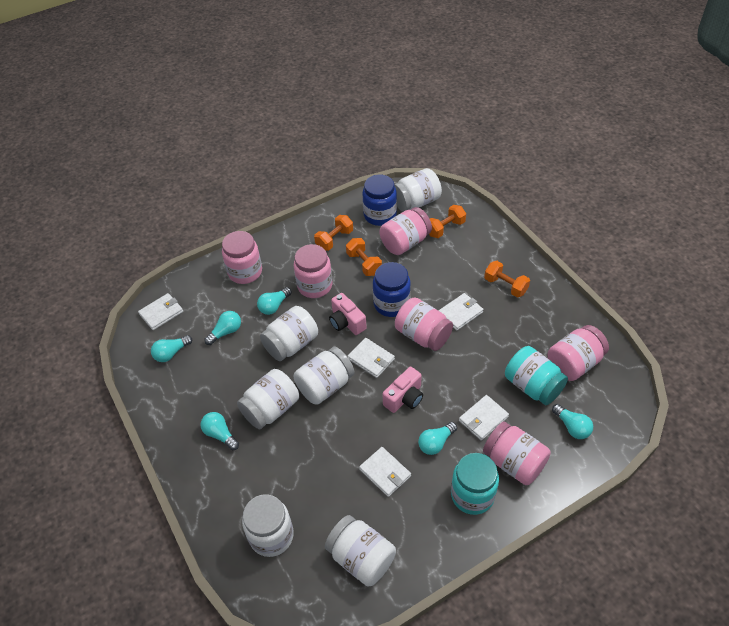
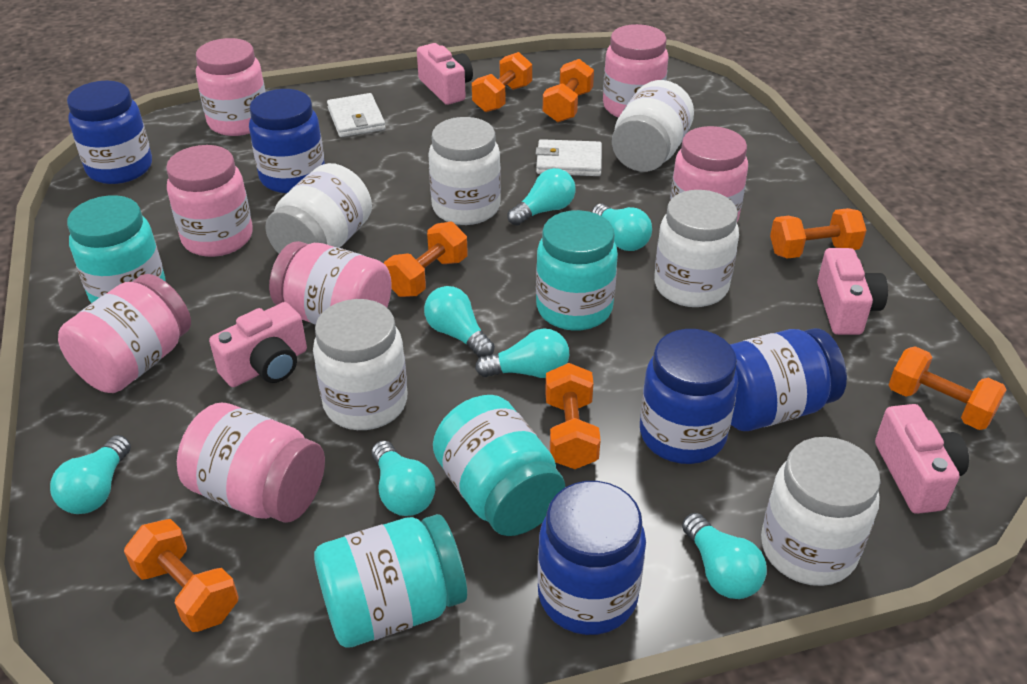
blue jar: [362,175,397,226] [373,262,411,317] = 2 -> [67,81,152,184] [249,89,325,193] [537,481,646,635] [640,329,738,464] [730,328,847,431] = 5
orange dumbbell: [314,215,353,251] [346,238,382,276] [429,205,466,238] [484,261,530,297] = 4 -> [124,519,239,632] [384,222,468,297] [472,52,532,112] [543,59,594,122] [545,363,601,469] [770,208,867,259] [889,346,1007,430] = 7
pink camera: [329,293,367,335] [383,367,423,413] = 2 -> [209,302,307,387] [417,43,473,105] [817,248,888,335] [875,404,969,514] = 4
pink jar: [222,231,262,284] [294,244,332,298] [380,207,432,255] [395,297,453,351] [483,421,551,485] [548,325,609,381] = 6 -> [58,274,191,393] [166,145,253,257] [177,403,325,523] [196,38,266,136] [269,241,392,325] [603,24,669,118] [670,126,748,221] = 7
turquoise jar: [451,453,499,515] [505,346,568,405] = 2 -> [67,195,166,303] [314,514,467,648] [433,395,565,536] [536,210,618,331] = 4
turquoise light bulb: [151,335,192,362] [200,412,239,450] [205,311,241,345] [257,287,292,315] [418,422,457,455] [552,404,593,439] = 6 -> [50,435,131,514] [372,440,435,516] [424,286,495,358] [475,328,569,378] [508,168,576,226] [592,204,652,251] [682,513,767,599] = 7
white wallet: [138,293,183,330] [348,338,395,378] [359,447,411,497] [439,293,484,331] [459,395,509,441] = 5 -> [327,93,386,137] [536,139,602,176] = 2

